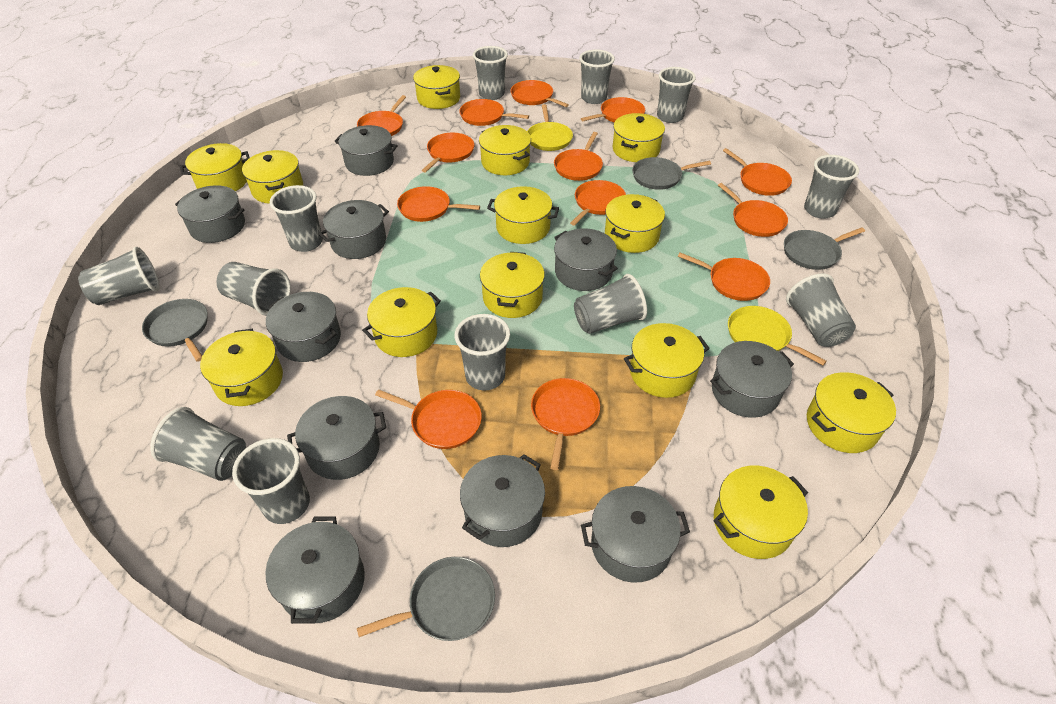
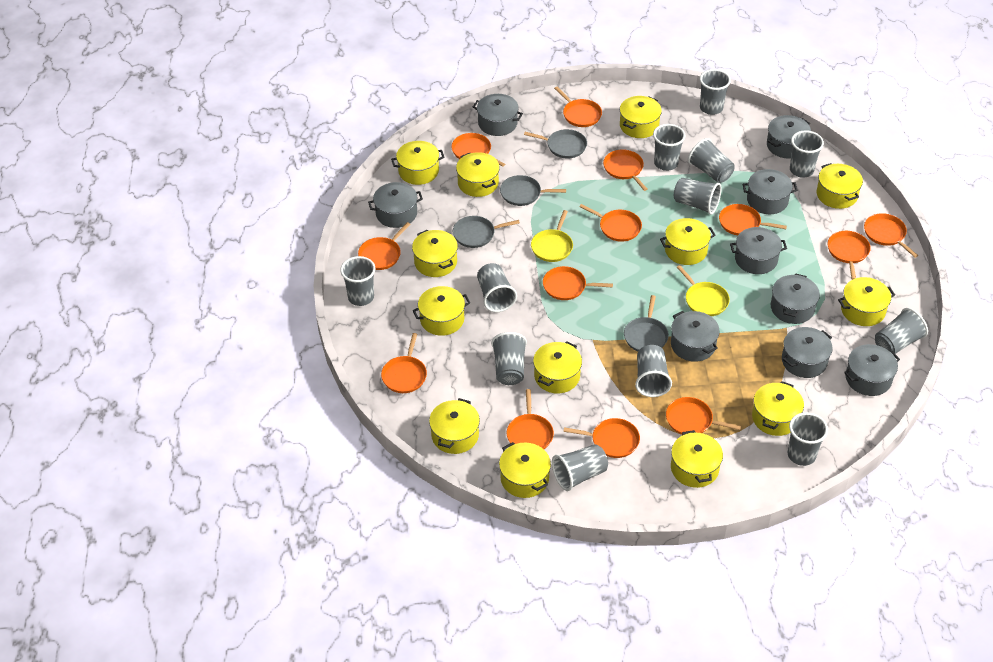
grey pot: [175,185,245,243] [265,516,365,624] [266,292,341,362] [287,396,386,480] [318,200,389,259] [334,125,398,176] [460,454,545,547] [554,228,618,291] [581,486,690,582] [710,341,794,418] = 10 -> [368,182,423,228] [473,94,523,136] [671,311,720,362] [730,227,787,274] [743,169,797,214] [767,115,811,159] [771,273,820,324] [782,327,833,378] [844,344,900,396] = 9

